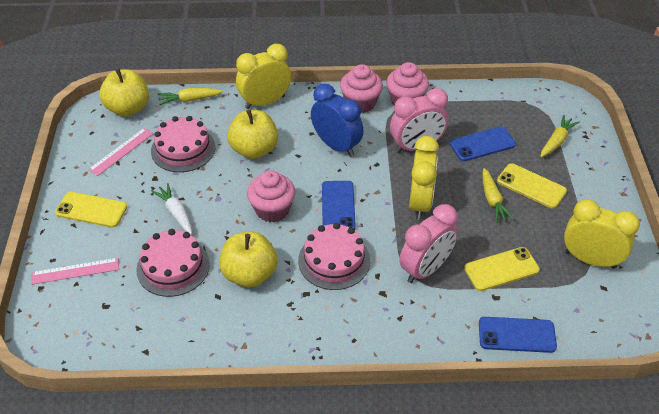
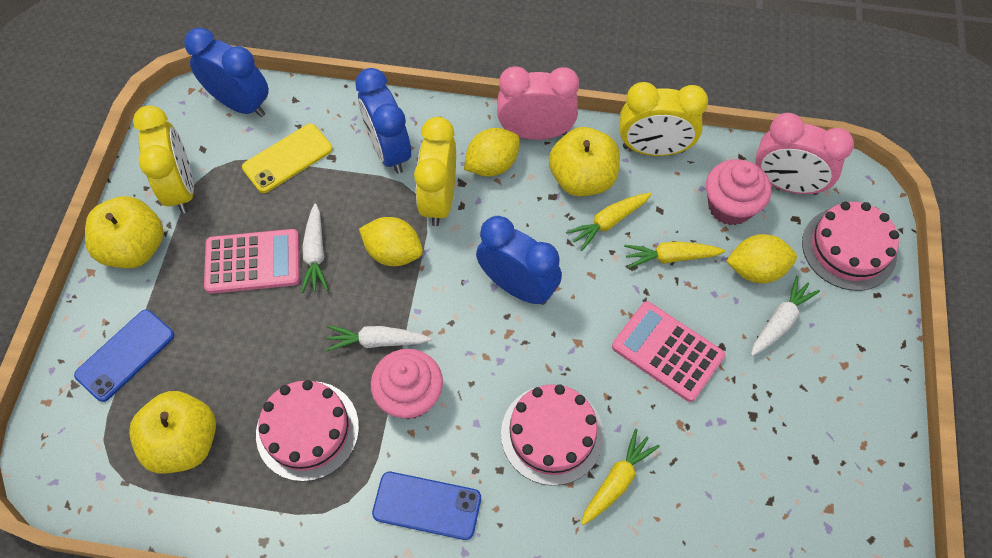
blue clock: [311,84,364,157] = 1 -> [184,28,269,117] [355,68,411,174] [476,216,562,305] = 3
blue phone: [322,181,356,230] [450,126,516,161] [479,317,557,353] = 3 -> [74,310,174,402] [372,472,481,540] = 2
pink calculator: none = 0 -> [204,229,300,294] [612,301,725,402] = 2
pink cupcake: [247,170,295,223] [340,64,383,113] [386,62,429,106] = 3 -> [371,349,443,419] [706,159,771,225] = 2
pink ruler: [31,258,119,285] [88,128,154,176] = 2 -> none = 0
white carrot: [151,183,192,234] = 1 -> [301,204,328,293] [326,325,432,352] [751,276,820,356] = 3
yellow lemon: none = 0 -> [359,217,423,266] [464,128,520,177] [726,234,797,283] = 3
yellow phone: [55,192,127,227] [464,247,540,291] [497,163,567,208] = 3 -> [242,124,333,193] = 1

